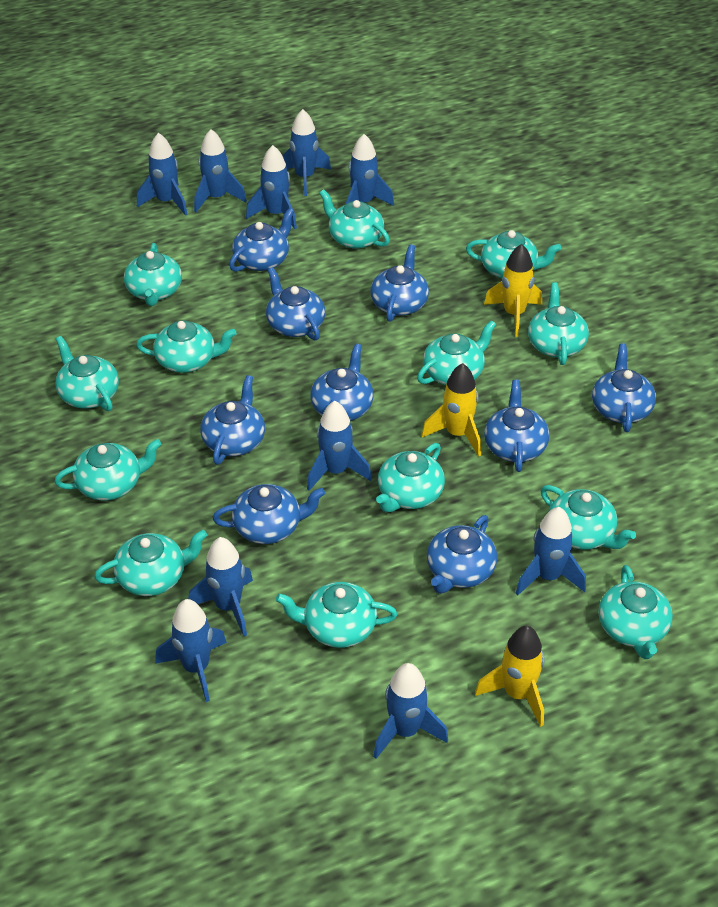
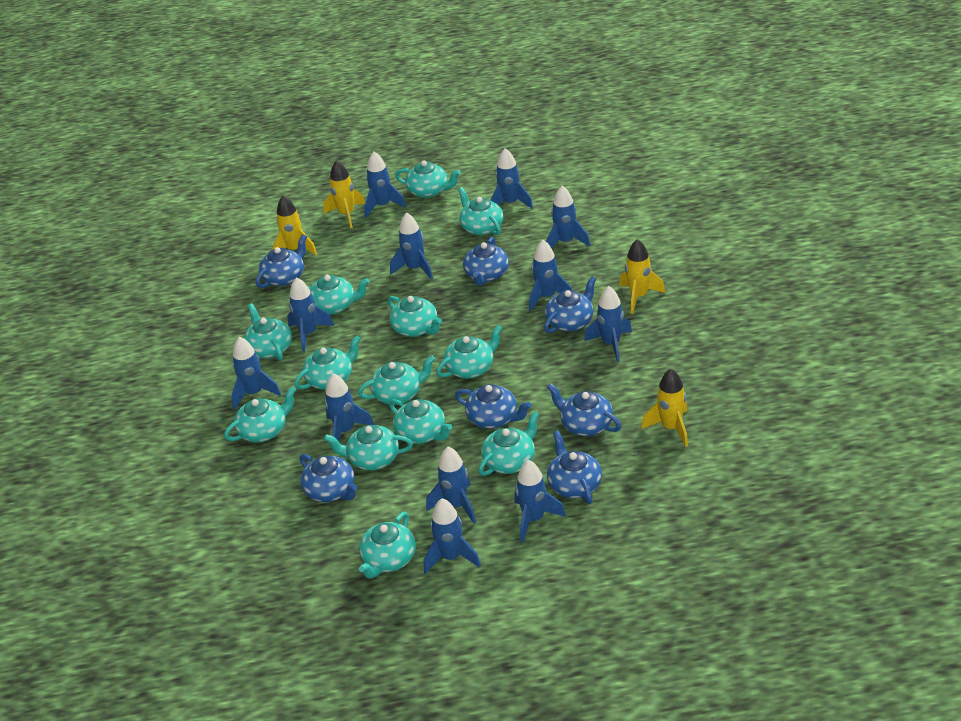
blue rocket: [137,133,188,216] [155,599,227,702] [189,537,253,636] [194,129,247,212] [246,145,297,229] [282,109,331,196] [307,401,372,491] [346,134,394,206] [373,663,448,759] [516,507,586,595] = 10 -> [231,337,281,410] [287,277,334,352] [324,373,374,442] [364,152,406,218] [390,213,433,280] [424,499,481,574] [426,447,476,524] [490,148,533,209] [515,460,566,542] [529,240,572,311] [546,186,591,249] [584,286,632,362] = 12
blue teapot: [200,375,265,465] [213,484,325,544] [229,208,294,272] [266,267,325,341] [310,343,374,421] [370,244,429,322] [427,515,497,594] [484,380,549,472] [592,344,656,432] = 9 -> [256,234,307,288] [300,454,358,502] [455,384,531,429] [463,237,509,286] [544,276,596,333] [547,383,621,436] [547,430,602,504] = 7
yellow rocket: [421,363,481,457] [475,626,545,727] [484,244,542,337] = 3 -> [272,195,317,255] [323,160,365,229] [619,239,665,314] [641,369,688,447] = 4

